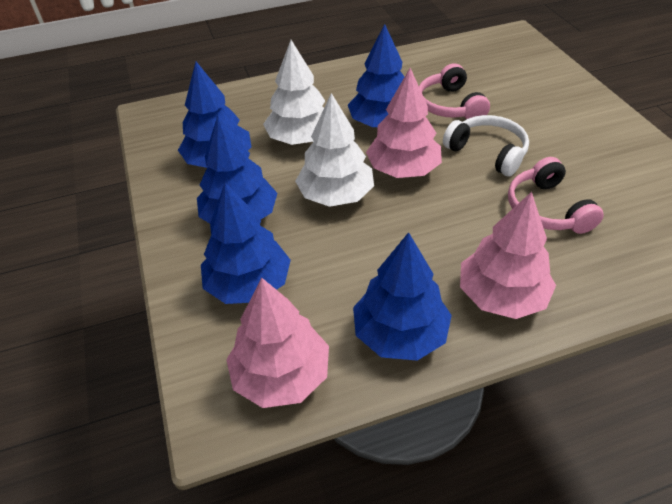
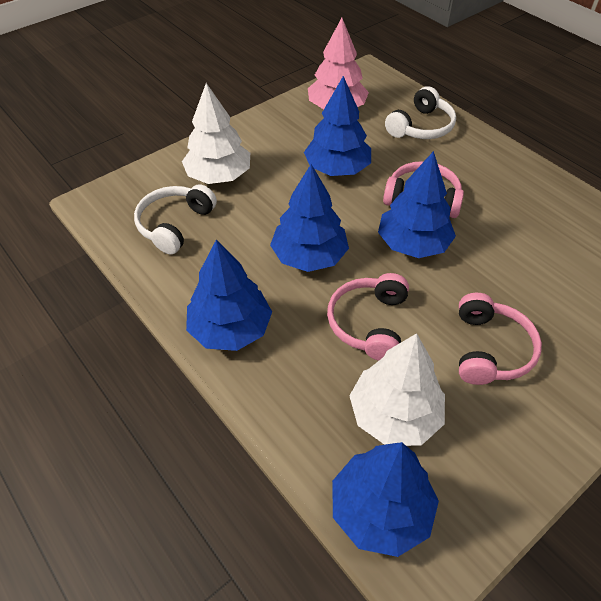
pink headphones: [419,63,490,119] [508,157,604,234] = 2 -> [327,273,409,361] [383,161,464,218] [459,293,542,385] = 3
pink tree: [226,278,329,408] [366,68,442,178] [460,192,556,319] = 3 -> [308,18,369,109] = 1
white headphones: [443,115,529,176] = 1 -> [134,184,217,255] [385,86,456,139] = 2

